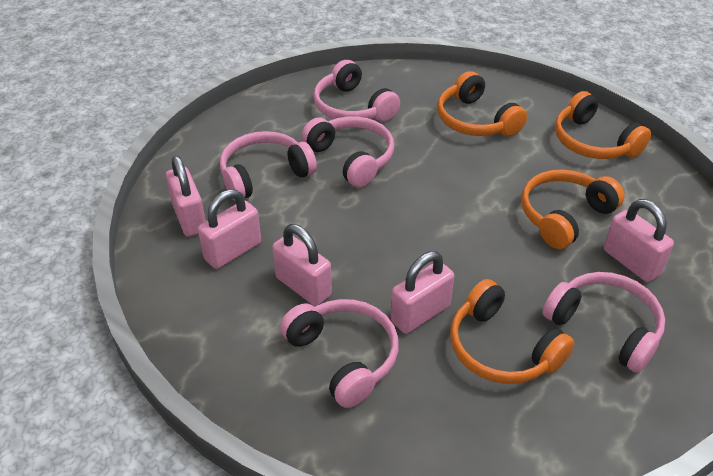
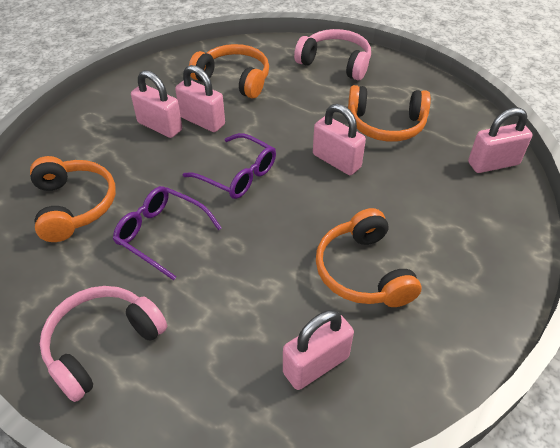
pink headphones: [220,131,317,201] [280,299,399,408] [301,116,394,188] [313,60,400,122] [542,272,665,373] = 5 -> [40,286,167,402] [294,29,371,80] = 2
purple glasses: none = 0 -> [113,186,222,280] [183,133,276,199] = 2

